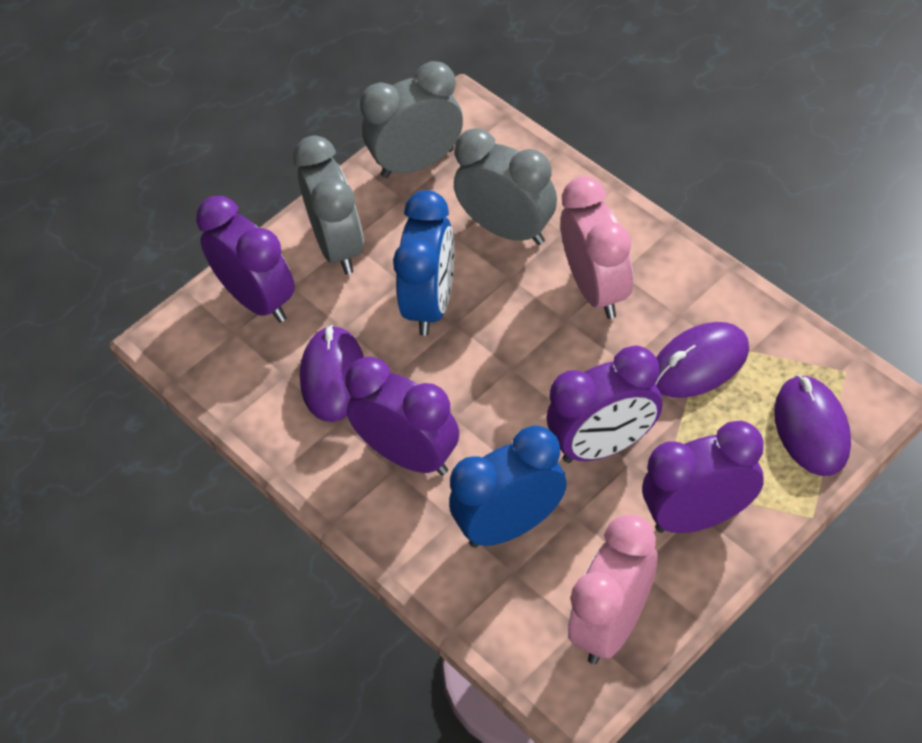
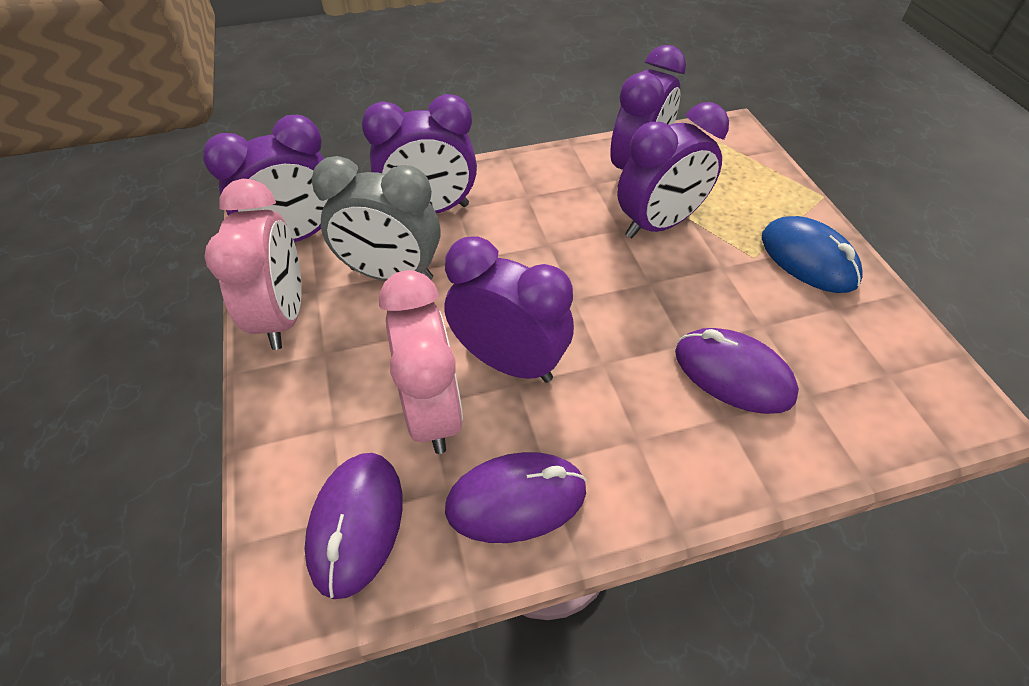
blue clock: [393,190,454,336] [449,425,567,548] = 2 -> none = 0
blue mouse: none = 0 -> [762,216,863,293] = 1
grey clock: [293,135,364,274] [360,61,463,178] [454,128,557,245] = 3 -> [312,156,440,281] = 1
purple clock: [196,196,295,322] [345,356,459,475] [547,345,663,463] [642,421,764,533] = 4 -> [203,115,328,242] [362,94,477,214] [444,236,574,383] [610,45,686,170] [617,102,729,238] = 5

